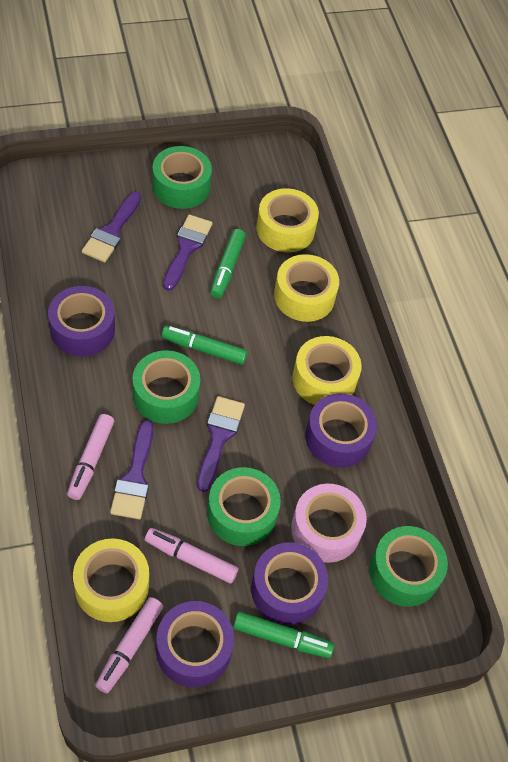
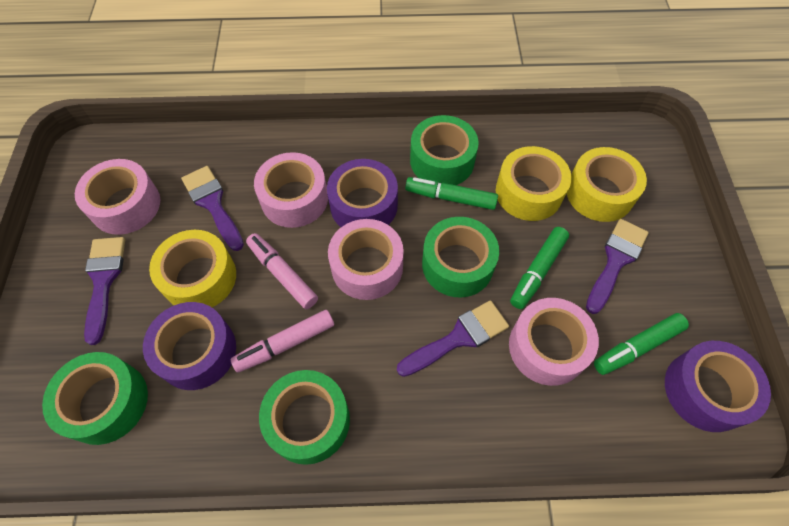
pink marker: [67,414,114,500] [95,597,164,694] [145,528,238,583] = 3 -> [231,310,334,373] [246,233,318,309] = 2
pink tape: [291,484,367,563] = 1 -> [75,159,160,235] [254,152,328,228] [328,219,404,300] [509,298,599,386] = 4
purple tape: [48,286,115,356] [156,601,234,687] [251,542,328,625] [305,393,377,467] = 4 -> [143,302,236,390] [327,159,398,227] [665,341,771,432] = 3
yellow tape: [73,539,149,622] [256,188,319,252] [274,254,339,322] [292,336,362,405] = 4 -> [149,230,236,307] [496,146,572,221] [567,147,647,222] = 3

